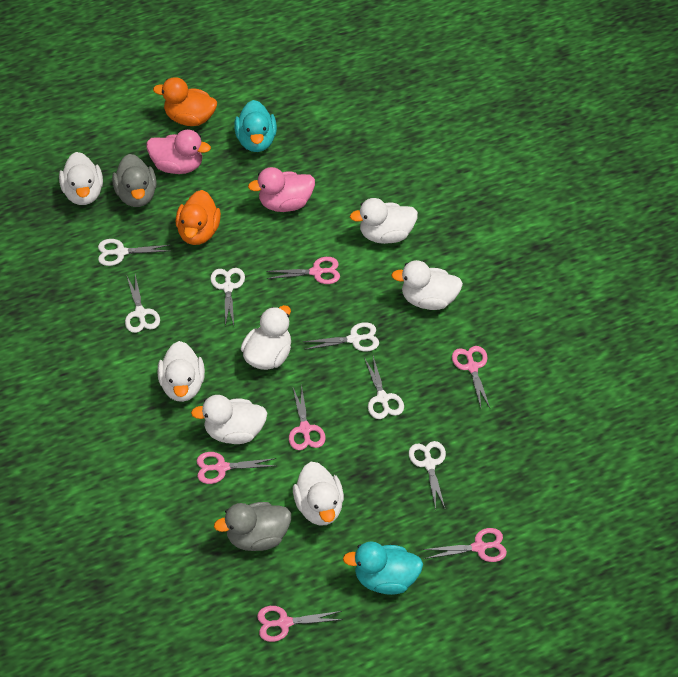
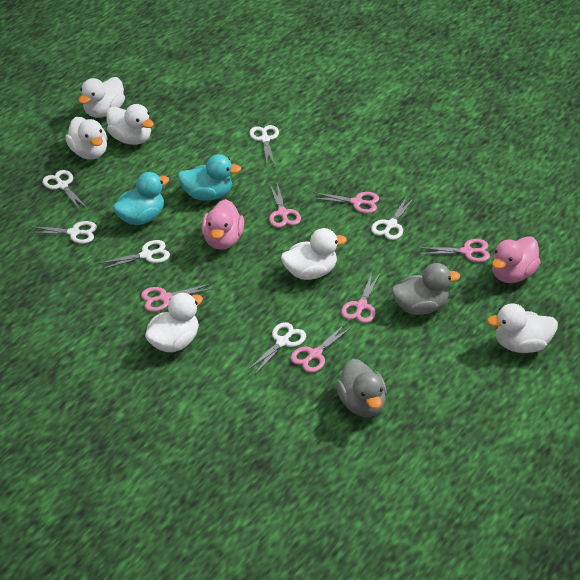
orange duck: [153,77,217,126] [176,190,221,245] = 2 -> none = 0
white duck: [59,152,103,205] [157,341,205,402] [191,395,267,444] [241,305,291,370] [293,462,344,526] [350,198,418,244] [391,260,463,310] = 7 -> [65,117,107,160] [79,77,125,118] [106,104,154,145] [145,293,203,352] [281,228,347,280] [487,303,558,353] = 6

